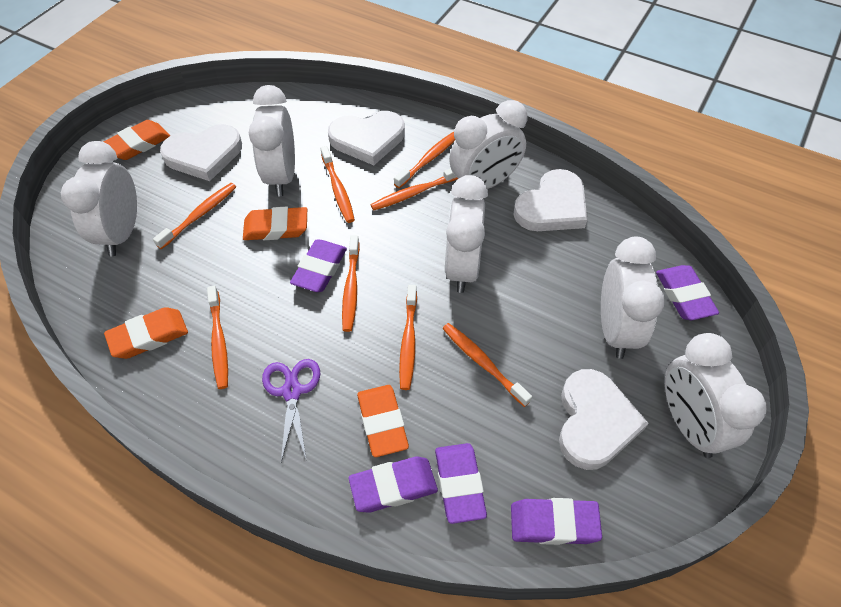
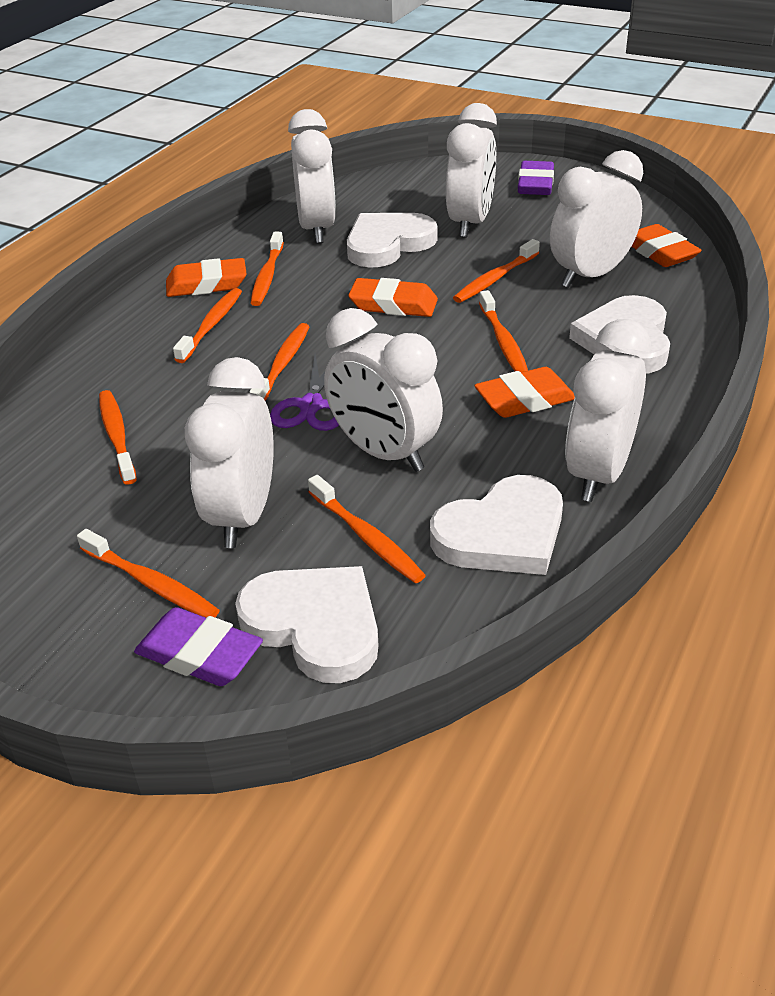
purple eraser: [290,239,347,292] [348,456,438,513] [435,443,487,524] [511,498,602,545] [656,265,719,320] = 5 -> [134,607,263,686] [518,161,554,195] = 2

